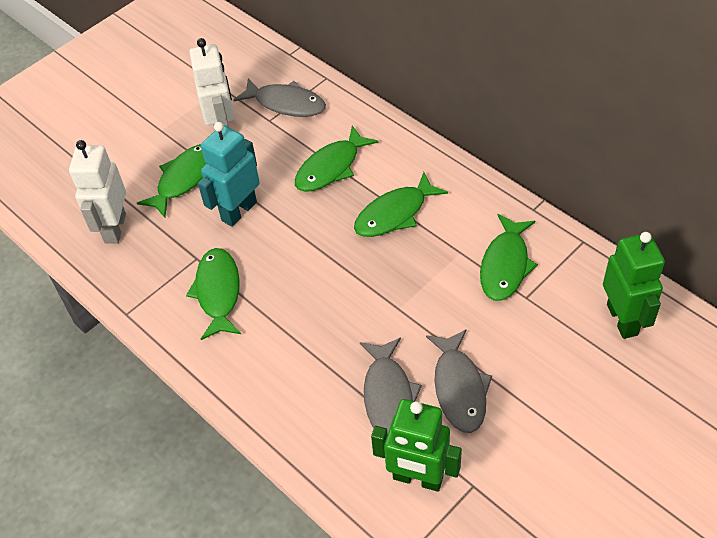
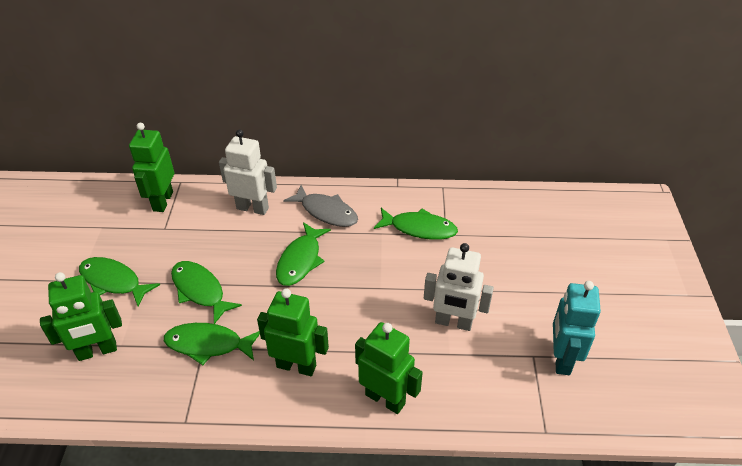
green robot: [371,399,462,492] [603,232,665,339] = 2 -> [40,272,122,361] [129,123,174,212] [257,288,329,376] [355,322,423,414] = 4
grey fish: [234,78,326,117] [360,337,422,433] [426,329,492,433] = 3 -> [283,185,358,227] = 1

